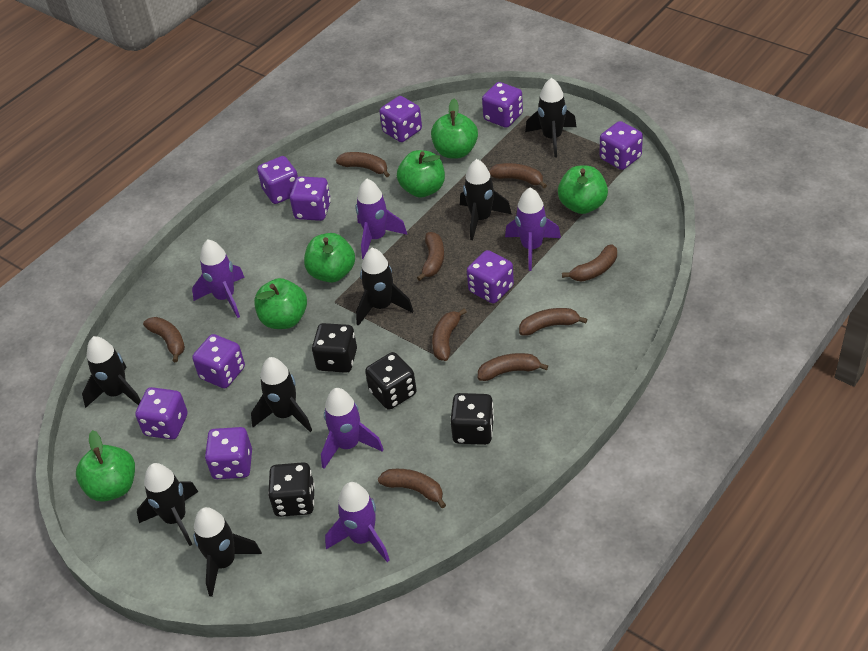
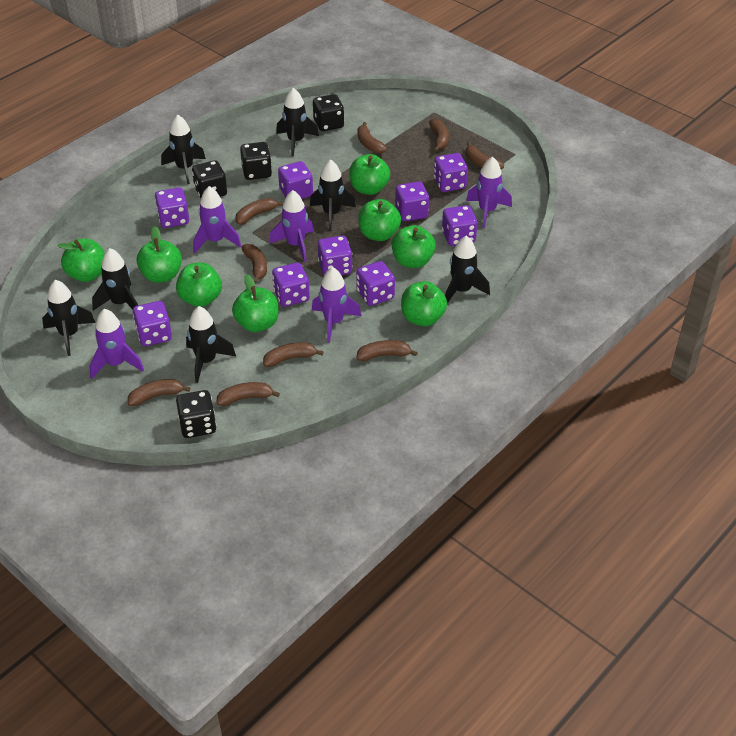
green apple: [76,430,135,502] [254,278,307,329] [304,233,355,283] [397,150,445,198] [431,99,478,159] [558,166,608,214] = 6 -> [58,239,105,282] [137,226,182,283] [176,263,222,307] [232,274,279,332] [349,154,390,195] [358,199,401,241] [392,225,436,268] [401,281,447,326] = 8

